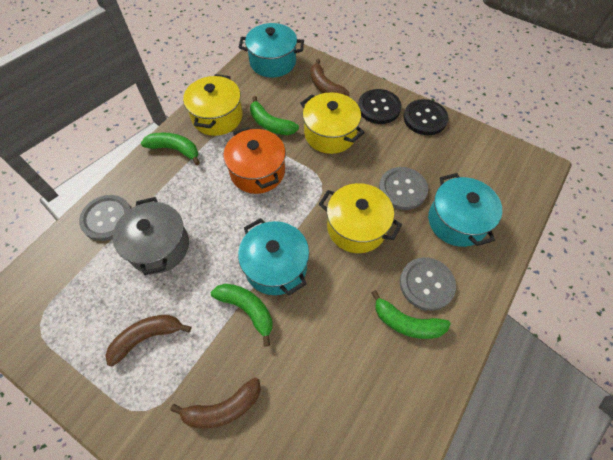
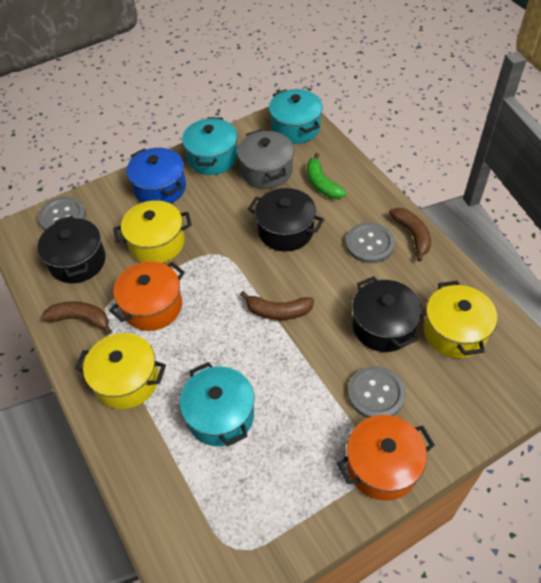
black button: [358,89,401,124] [404,99,448,135] = 2 -> none = 0
black pot: none = 0 -> [37,216,106,283] [248,188,324,251] [352,276,422,352] = 3
blue pot: none = 0 -> [126,148,186,204] = 1
green banana: [141,132,200,165] [211,284,272,347] [250,96,299,135] [371,290,451,339] = 4 -> [307,153,346,199] = 1
orange pot: [223,127,286,194] = 1 -> [109,261,185,331] [337,415,435,501] = 2

